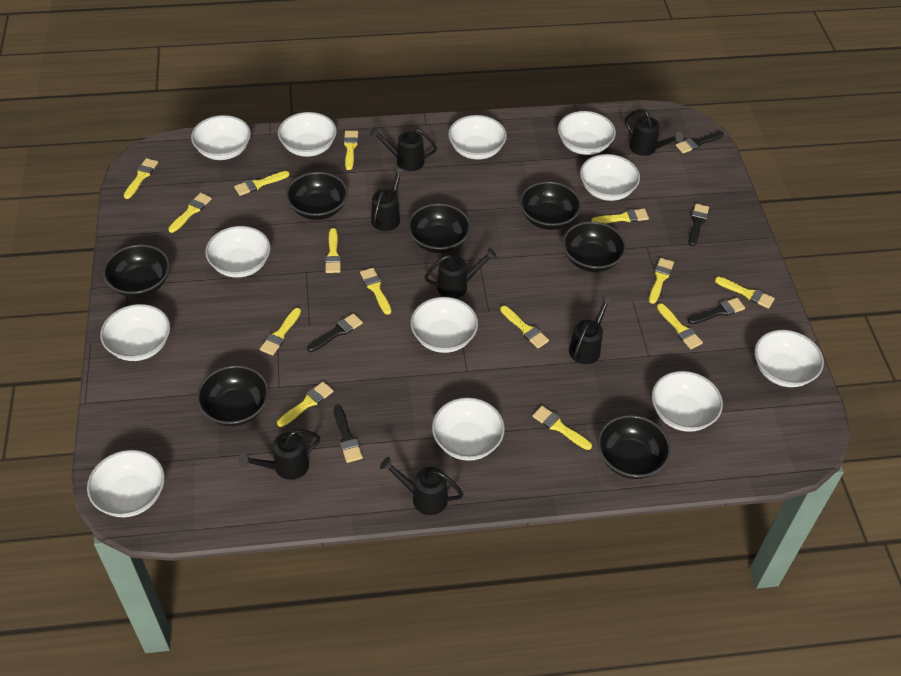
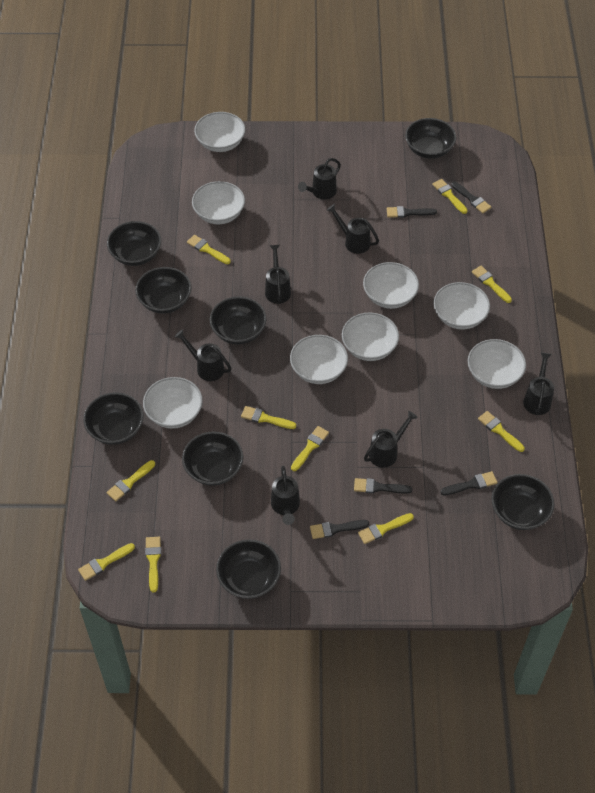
black bowl: [103,244,170,297] [197,365,269,426] [286,172,348,220] [408,203,471,253] [520,181,581,230] [563,221,626,272] [597,415,671,479] = 7 -> [83,392,143,445] [107,221,161,266] [135,267,191,314] [182,432,243,486] [209,296,267,344] [216,539,281,599] [405,118,456,159] [491,474,555,530] = 8
white bowl: [87,450,165,517] [100,304,170,361] [191,115,251,160] [205,226,271,278] [278,112,337,157] [410,297,478,353] [432,397,505,461] [448,115,507,160] [558,111,616,155] [580,154,640,201] [652,371,723,432] [754,330,824,387] = 12 -> [143,377,203,429] [192,181,245,224] [194,112,245,152] [290,335,348,384] [342,312,399,361] [363,262,419,309] [434,282,490,330] [468,339,526,389] = 8
yellow brush: [124,158,158,199] [168,193,212,233] [234,171,290,196] [260,308,301,355] [277,382,334,427] [325,228,341,273] [344,131,358,170] [360,268,391,315] [500,306,549,348] [532,406,592,450] [591,209,649,224] [649,258,674,304] [657,303,703,349] [715,277,775,309] = 14 -> [78,543,135,581] [106,460,155,501] [145,537,161,592] [187,235,231,264] [241,406,296,429] [291,426,329,471] [358,513,414,544] [432,179,468,214] [472,266,512,303] [478,411,525,452] = 10

